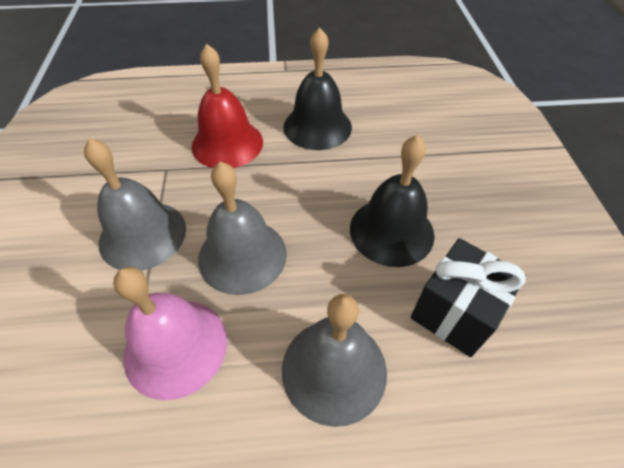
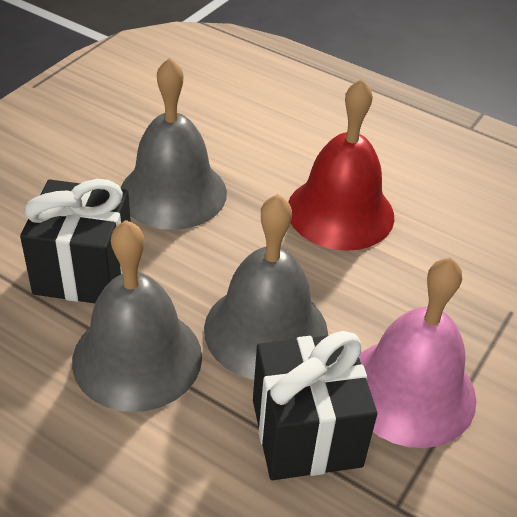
black bell: [283,27,352,150] [350,135,434,267] = 2 -> none = 0
black gift: [411,238,526,357] = 1 -> [20,179,131,303] [253,331,377,480] = 2

